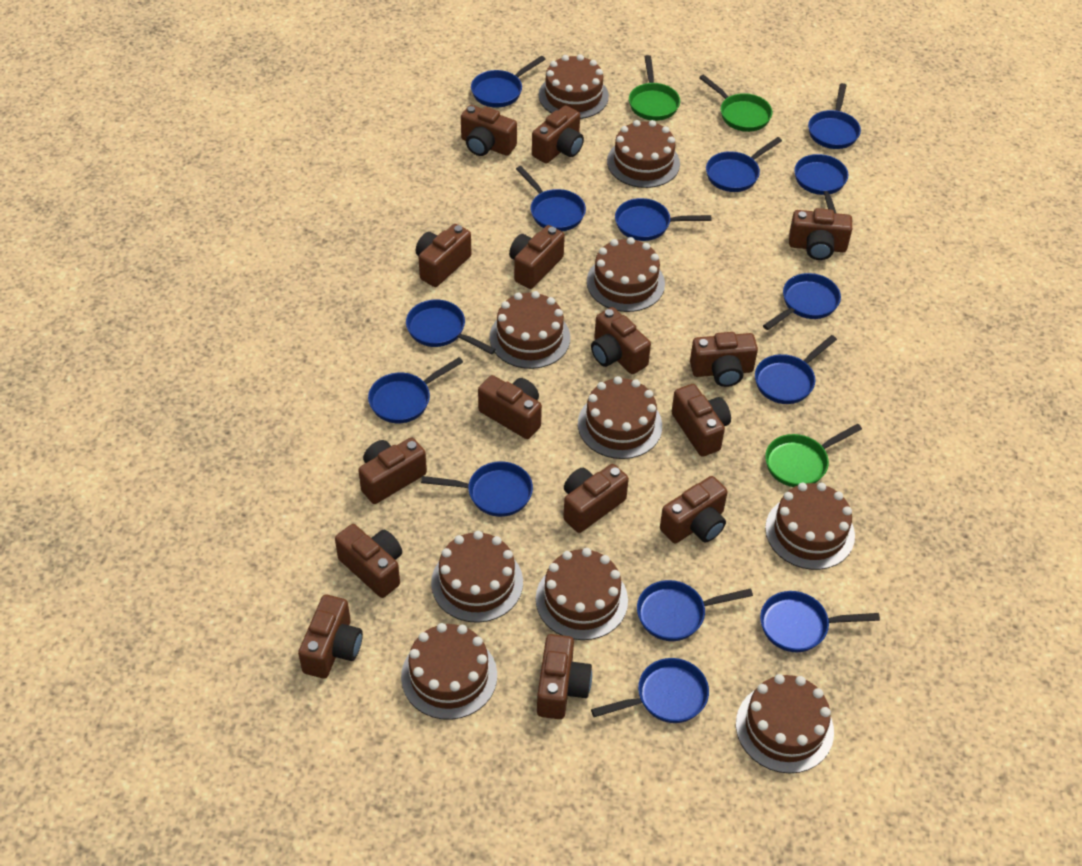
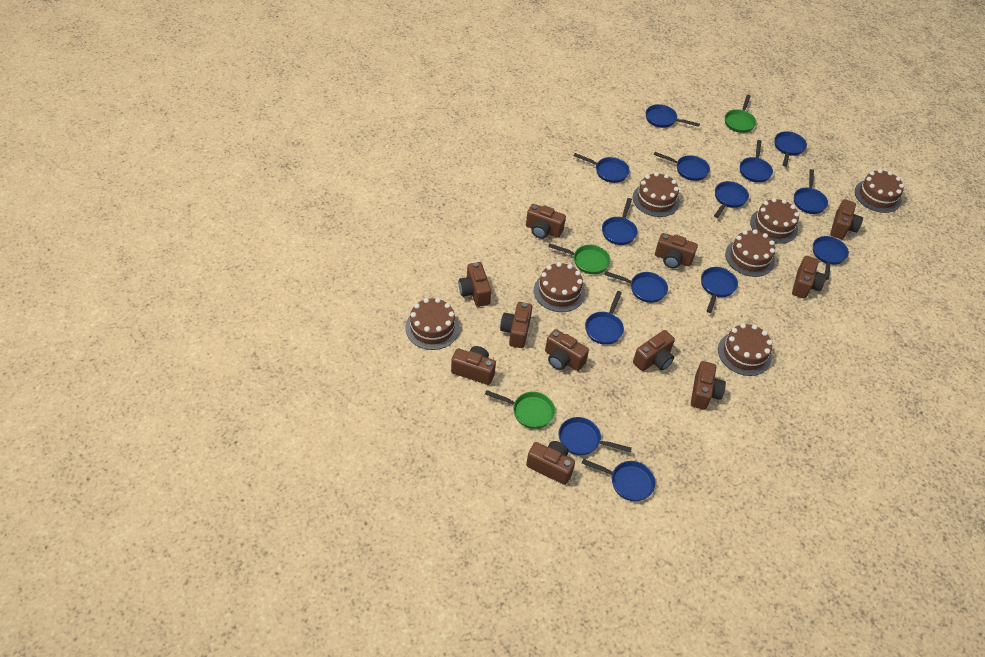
brown cake: [401,623,497,720] [431,531,523,623] [489,291,570,369] [536,548,628,640] [539,54,609,119] [578,376,662,459] [587,237,665,312] [607,120,680,188] [736,674,834,773] [765,482,855,570] = 10 -> [405,298,459,350] [534,262,585,312] [633,172,680,217] [718,323,773,376] [725,229,775,277] [750,198,799,244] [855,169,904,213] = 7
brown camera: [298,594,363,679] [335,524,402,598] [358,437,427,504] [416,224,471,287] [461,105,517,156] [478,375,542,439] [509,225,565,289] [532,105,584,163] [537,634,592,719] [563,464,629,533] [591,307,651,374] [660,476,728,543] [671,384,731,457] [690,332,758,387] [789,208,852,260] = 15 -> [451,346,496,385] [459,262,491,307] [500,302,532,348] [526,204,566,239] [526,441,575,485] [545,329,589,371] [633,330,675,371] [655,233,698,268] [691,361,726,410] [792,256,826,299] [830,199,863,239] = 11

